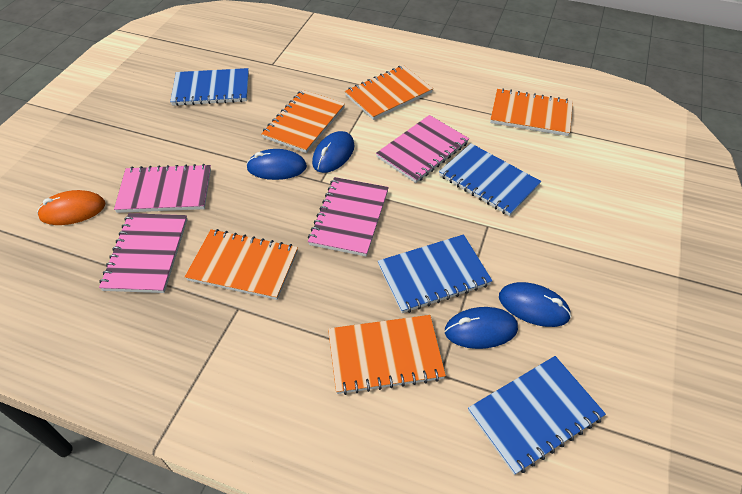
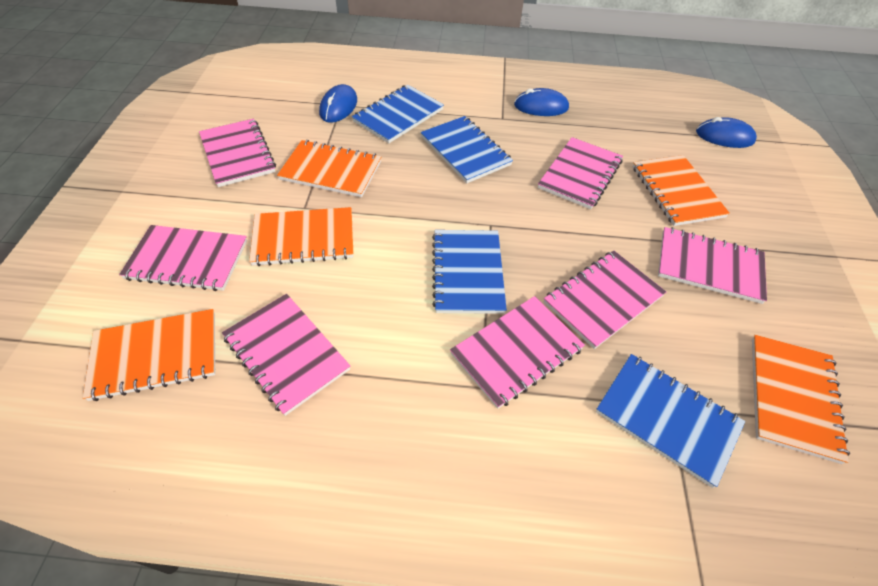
blue mouse: [246,149,307,180] [312,131,354,173] [445,307,518,349] [499,282,571,327] = 4 -> [319,84,357,123] [514,88,569,116] [696,117,757,148] = 3
orange mouse: [37,190,105,225] = 1 -> none = 0
pink notebook: [99,213,187,293] [114,164,211,213] [308,177,389,257] [376,115,469,183] = 4 -> [119,225,247,291] [199,118,276,187] [222,294,350,416] [450,296,585,409] [538,137,623,209] [544,251,666,349] [658,227,767,304] = 7

